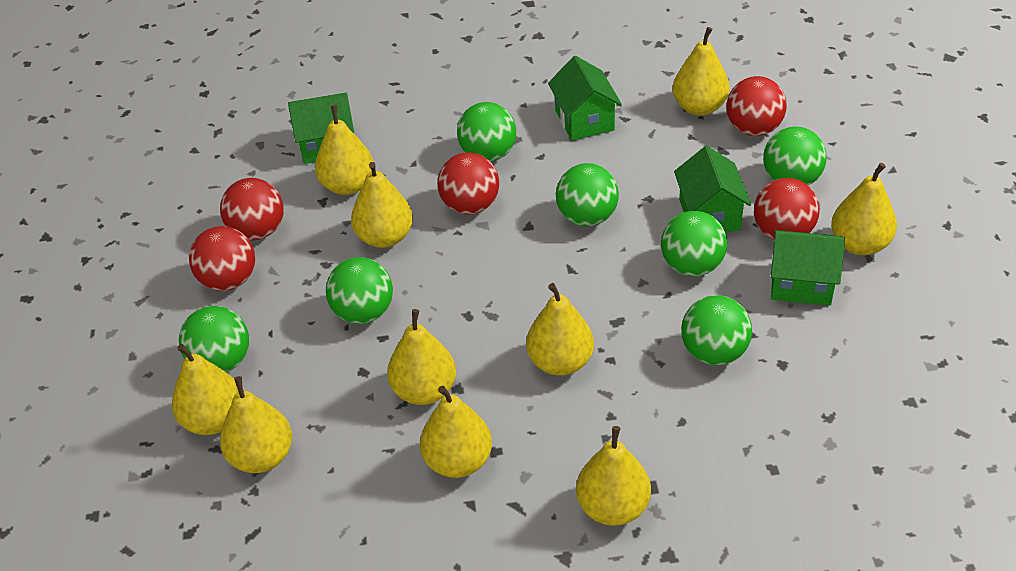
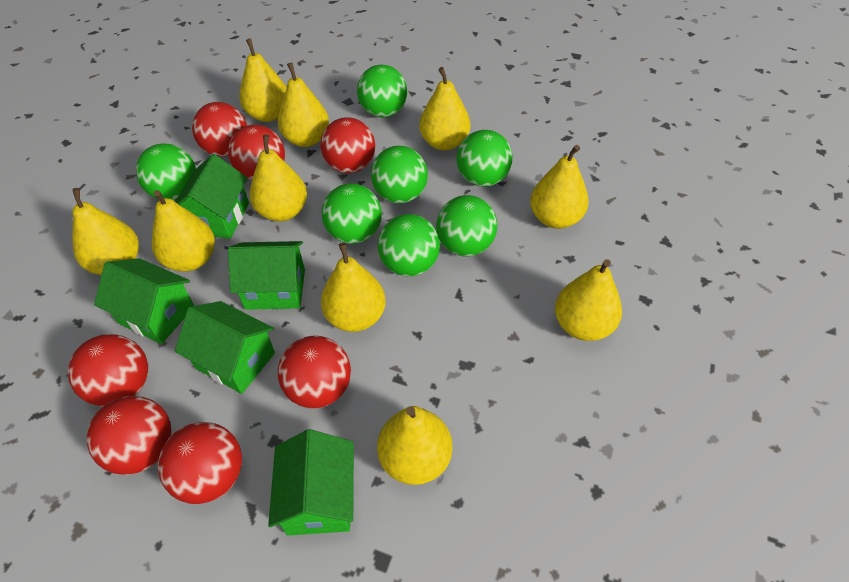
green house: [288,93,354,164] [548,56,622,141] [674,146,751,232] [771,230,845,306] = 4 -> [94,258,194,344] [175,154,249,239] [175,301,275,394] [228,241,305,310] [268,429,354,535] = 5
red ball: [189,226,255,291] [220,178,283,240] [437,152,499,214] [726,76,787,136] [754,178,819,240] = 5 -> [68,334,148,406] [86,396,172,475] [158,422,242,504] [192,102,247,157] [228,125,285,180] [278,336,351,408] [320,117,375,173] = 7

